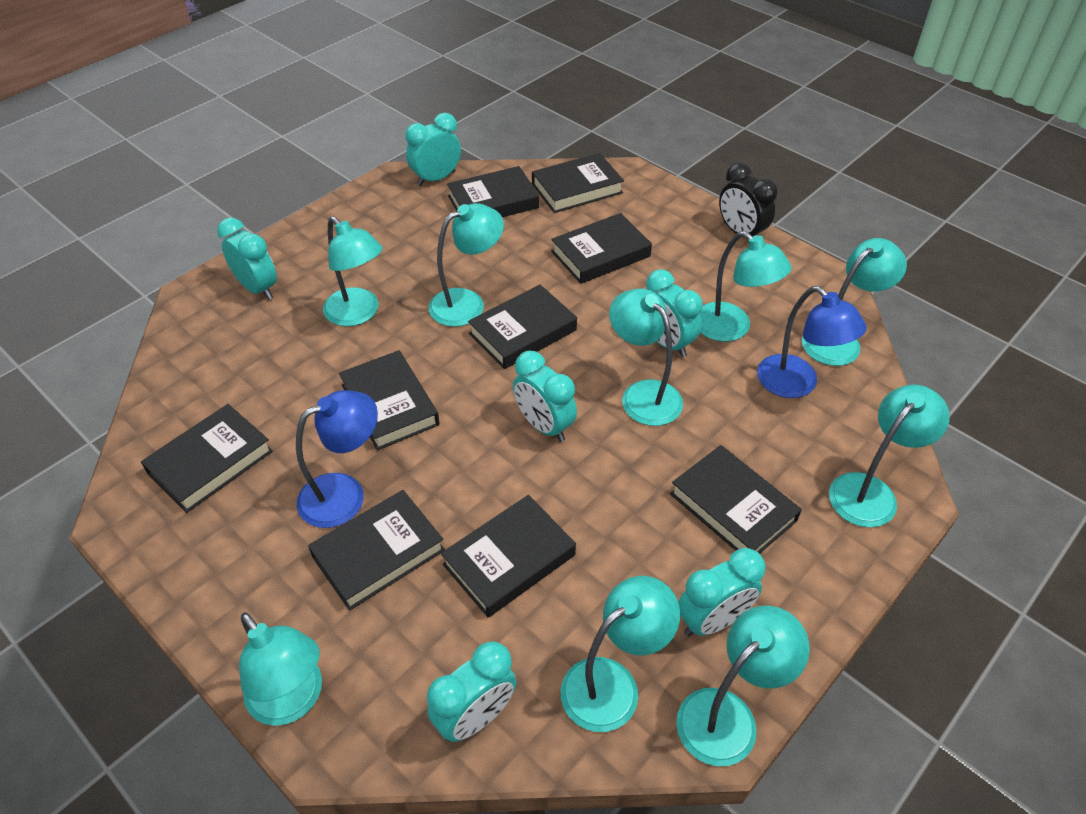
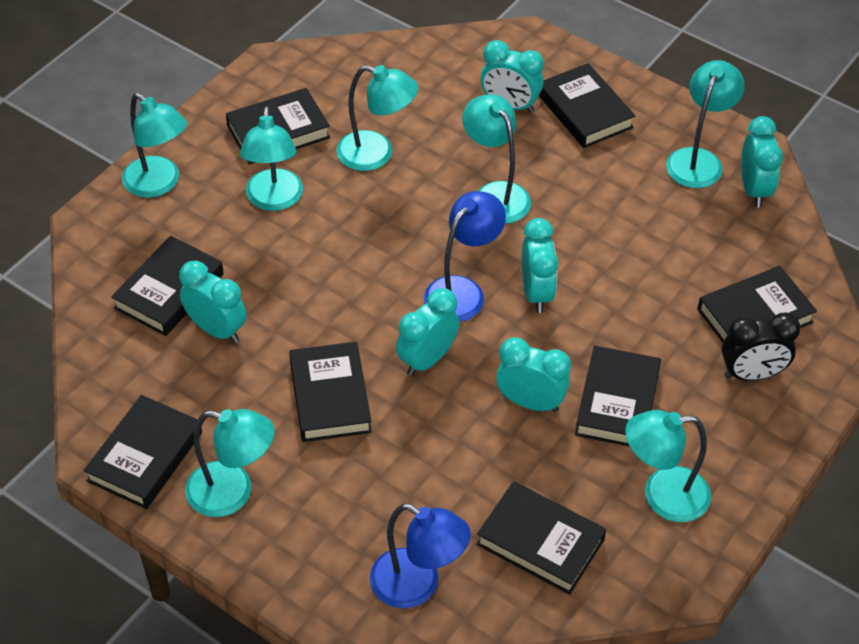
black book: [141,404,273,513] [308,490,445,611] [339,350,440,450] [441,495,576,618] [447,166,539,217] [468,285,577,369] [532,153,624,213] [551,213,652,284] [670,445,802,554] = 9 -> [84,395,202,509] [111,236,224,336] [226,88,330,165] [289,342,372,442] [476,481,606,595] [539,63,635,148] [575,345,661,447] [697,266,817,343] = 8
turquoise lamp: [239,612,322,726] [323,216,383,326] [428,203,504,327] [561,576,680,732] [609,289,683,426] [676,606,810,766] [700,231,792,342] [802,238,907,366] [829,385,950,528] = 9 -> [122,93,187,198] [185,409,275,517] [240,106,303,211] [337,65,418,171] [462,94,531,224] [625,410,711,522] [666,60,745,188] = 7

